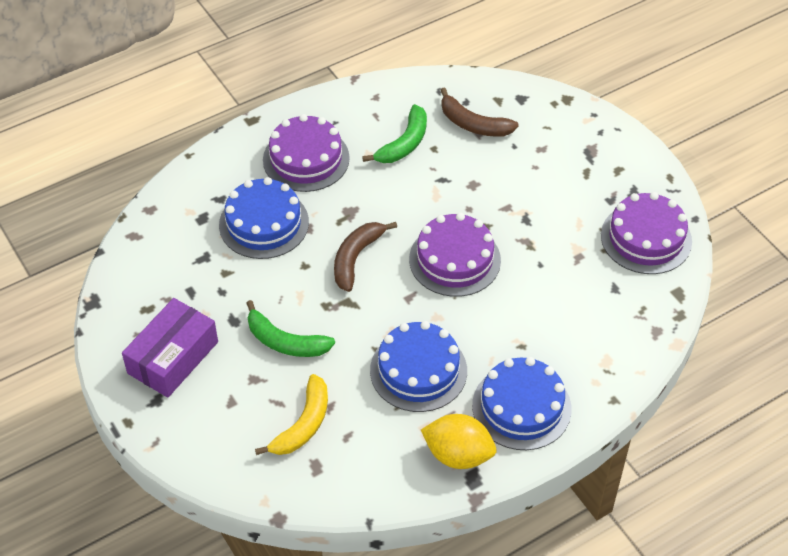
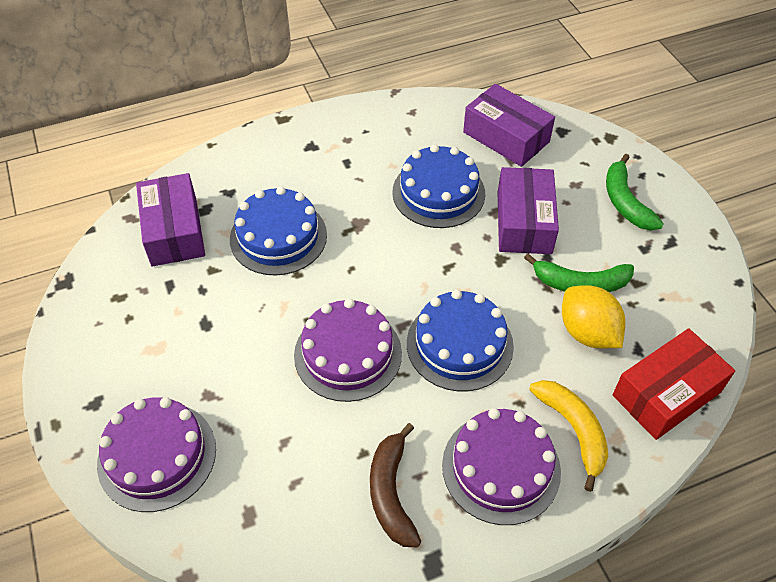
brown banana: [334,222,397,292] [441,87,519,137] = 2 -> [370,423,421,547] = 1
purple box: [122,298,218,398] = 1 -> [136,173,205,267] [463,84,555,167] [498,167,559,254] = 3
red box: none = 0 -> [613,328,735,440] = 1

